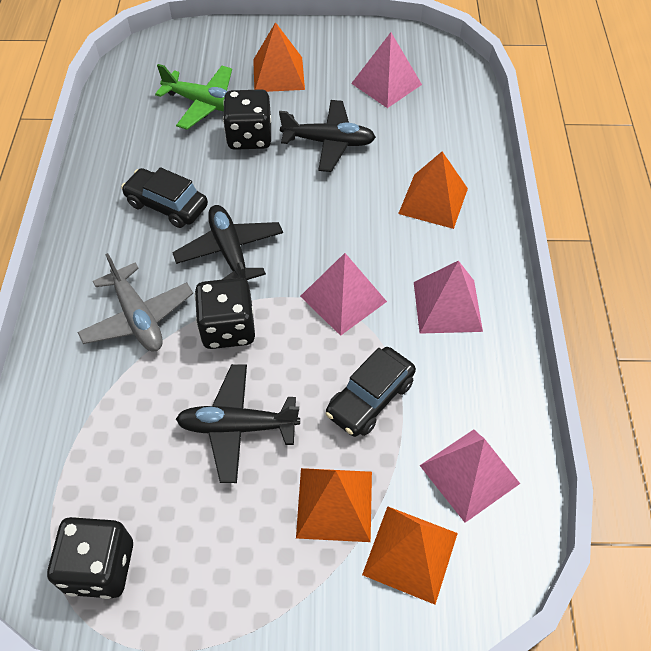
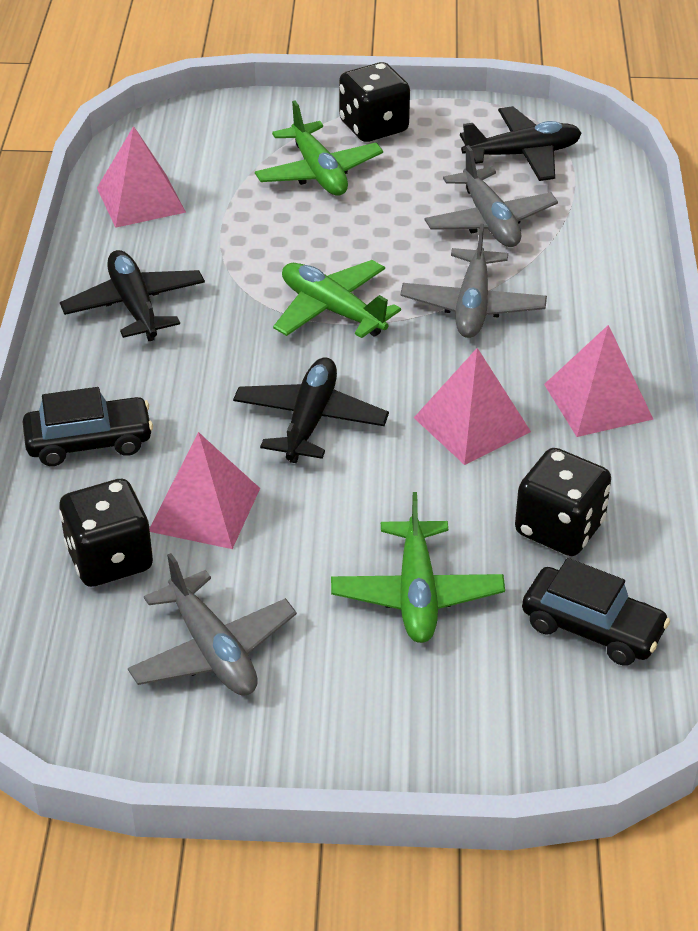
green plane: [155,64,232,130] = 1 -> [255,101,383,196] [273,260,401,338] [331,492,505,643] = 3
grey plane: [77,253,193,351] = 1 -> [128,553,297,696] [400,223,547,338] [425,145,558,247] = 3
orange pyramid: [253,22,305,92] [296,468,372,542] [362,506,458,605] [398,151,468,229] = 4 -> none = 0

